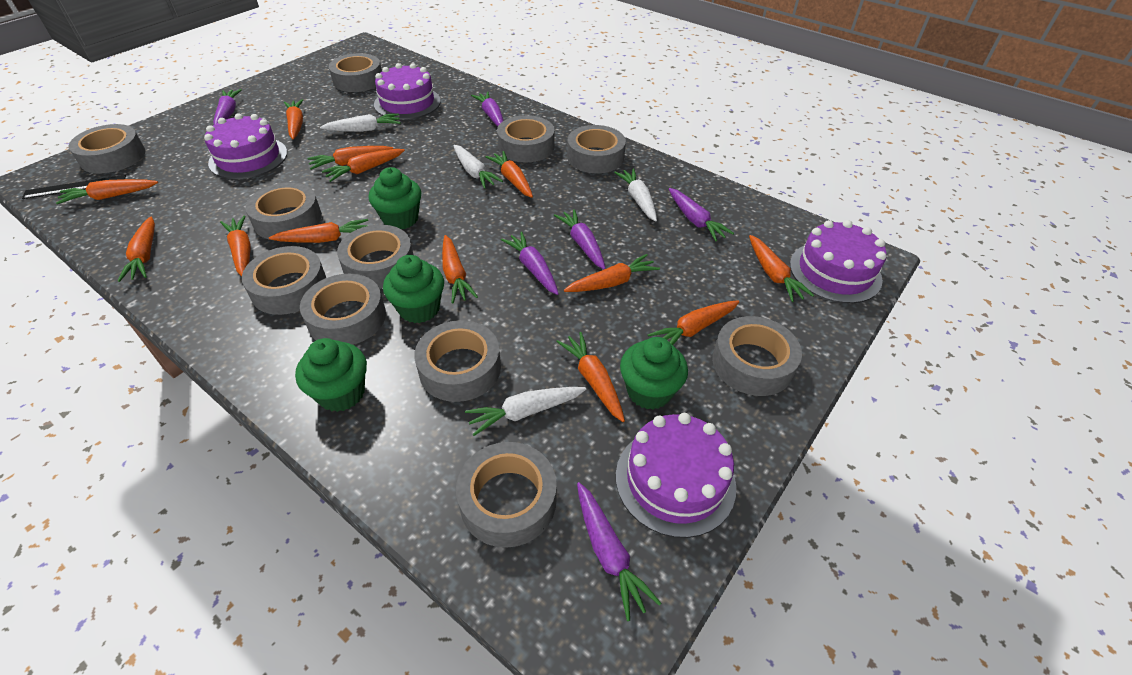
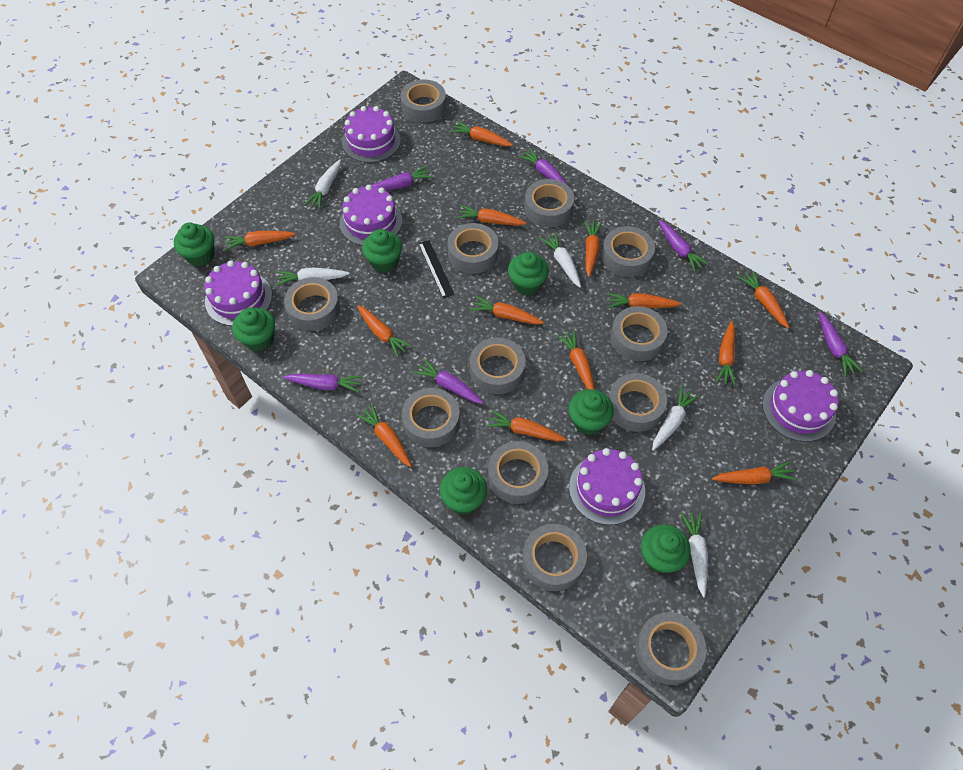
green cupcake: [295,338,367,412] [369,167,422,229] [383,255,444,323] [620,337,688,410] = 4 -> [174,223,214,266] [232,308,275,351] [362,229,402,273] [440,467,487,515] [508,252,549,296] [569,389,614,435] [641,524,691,573] = 7
grey tape: [68,124,145,173] [242,246,326,315] [245,182,322,240] [300,274,386,345] [329,53,382,92] [337,225,414,289] [414,320,501,402] [456,442,557,548] [497,115,554,163] [567,125,626,173] [712,316,802,396] = 11 -> [284,277,340,331] [401,79,446,122] [402,388,460,447] [447,223,499,274] [470,338,525,394] [488,441,548,504] [522,524,587,591] [524,179,574,227] [602,226,655,277] [609,373,667,432] [610,306,667,361] [635,612,706,685] = 12
purple cake: [204,113,287,179] [374,63,441,120] [616,413,736,538] [790,220,886,303] = 4 -> [205,260,272,326] [340,185,402,246] [342,106,401,163] [569,448,645,525] [763,370,839,442] = 5
white carrot: [320,113,401,132] [453,145,503,189] [465,387,586,436] [614,168,657,221] = 4 -> [276,268,350,286] [304,159,341,209] [540,232,581,288] [652,386,699,451] [680,512,708,597] = 5

